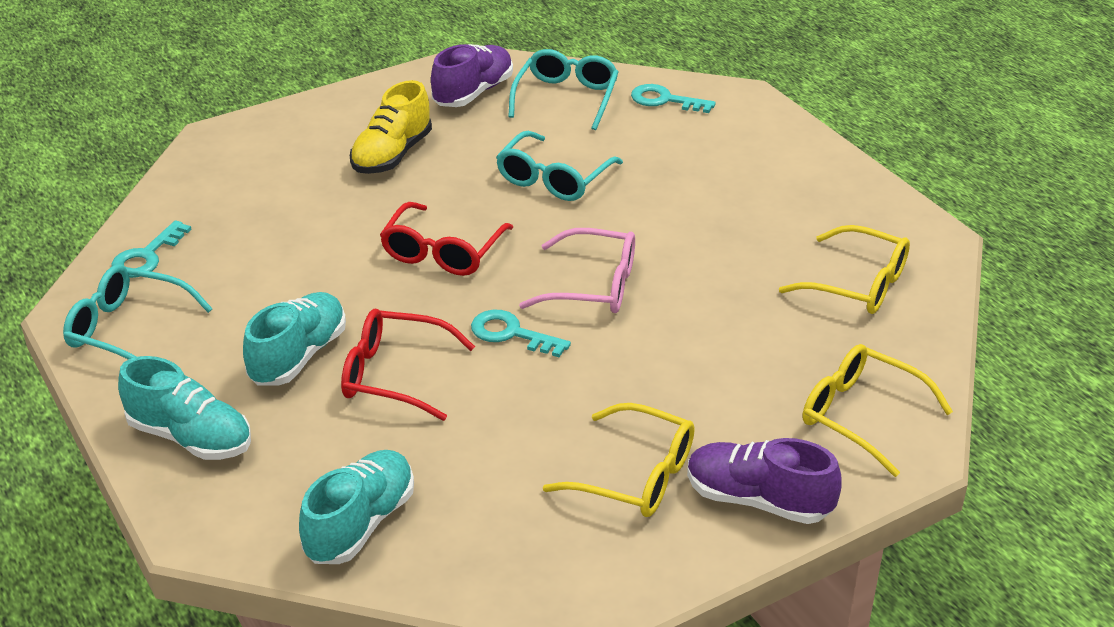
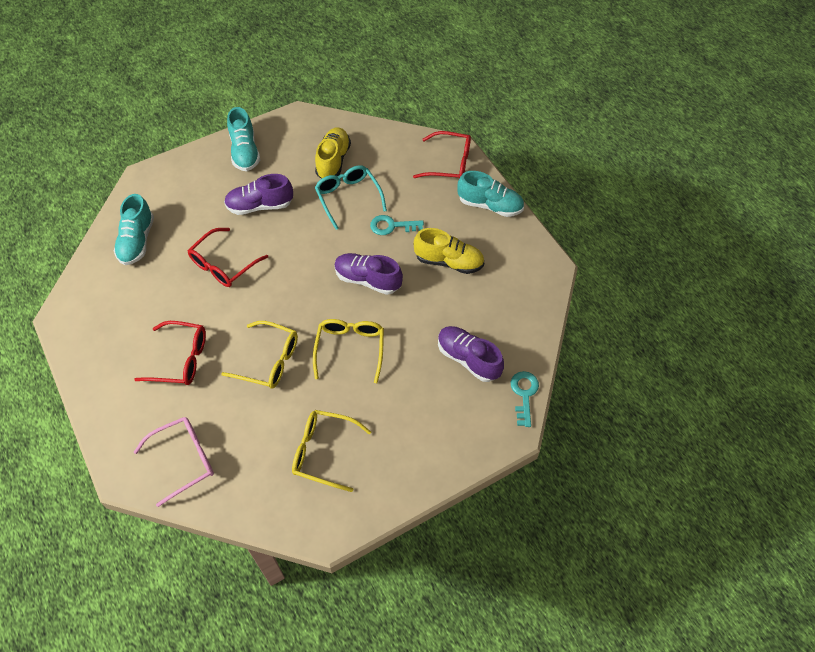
purple shoe: [431,44,513,107] [687,438,842,524] = 2 -> [224,174,293,215] [334,253,403,295] [438,326,504,382] = 3
red glasses: [341,309,475,421] [380,202,513,276] = 2 -> [134,321,206,385] [188,228,268,287] [413,131,471,178] = 3
turquoise glasses: [63,264,213,359] [496,131,623,201] [508,49,619,130] = 3 -> [315,165,387,230] = 1
turquoise key: [111,220,192,278] [471,310,571,357] [631,84,716,113] = 3 -> [370,215,424,235] [511,371,539,427] = 2
yellow shoe: [350,80,432,174] = 1 -> [315,127,351,178] [414,228,484,274] = 2

